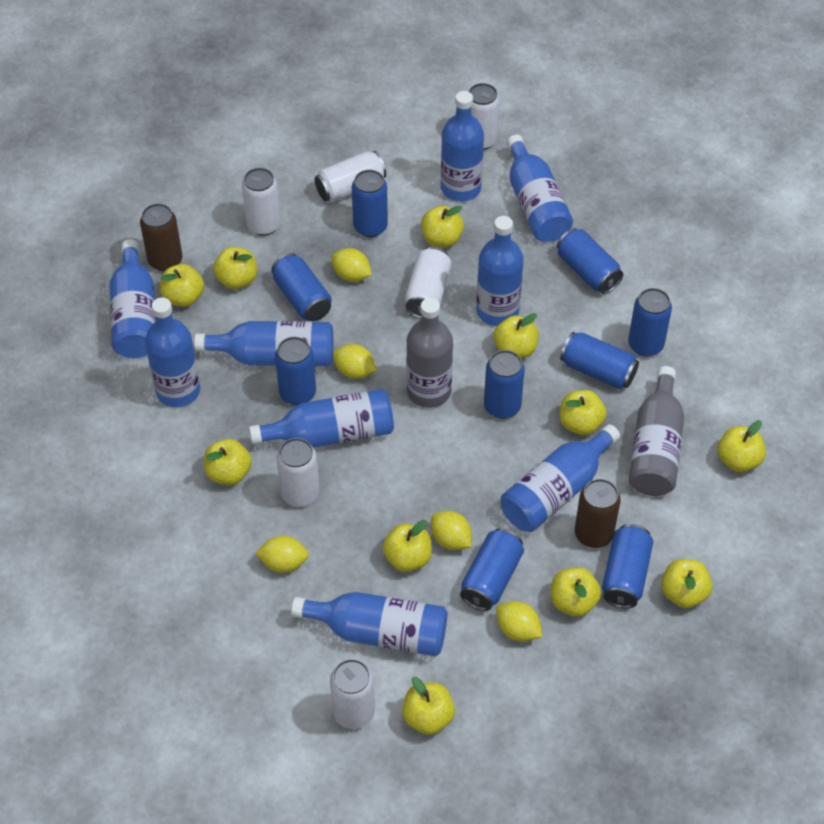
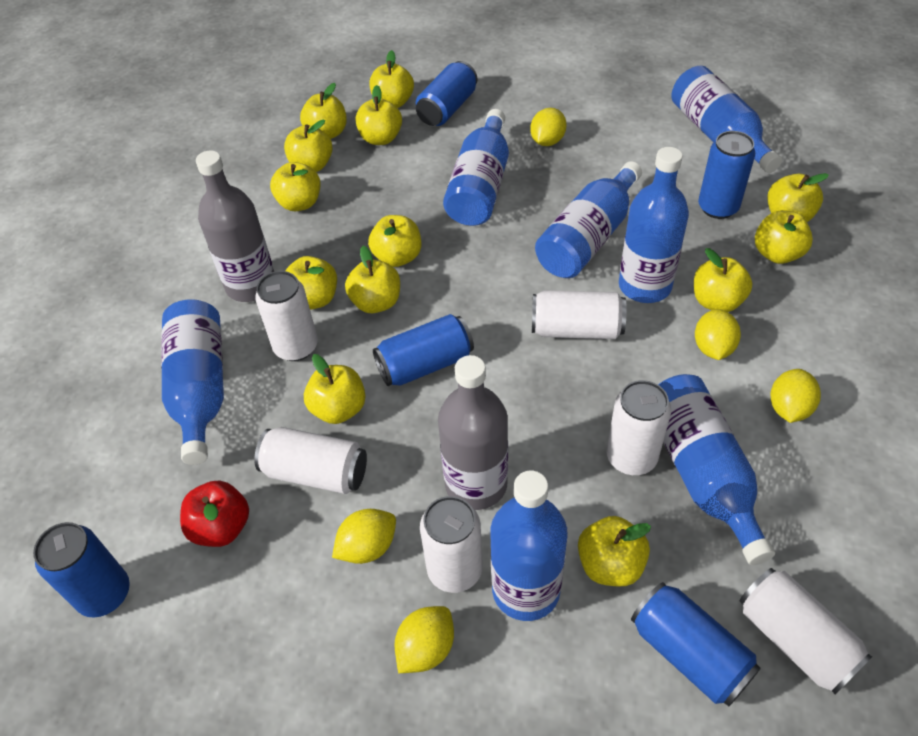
blue bottle: [110,239,156,358] [145,297,200,407] [194,321,333,366] [249,389,394,448] [291,592,447,656] [441,91,484,201] [476,216,524,326] [501,424,620,532] [507,135,573,242] = 9 -> [161,299,224,465] [443,109,509,226] [490,471,568,621] [535,161,642,278] [619,147,689,303] [658,374,775,565] [671,66,782,173] = 7
blue can: [271,253,331,321] [275,337,316,405] [352,170,388,237] [460,528,524,611] [484,350,525,419] [557,228,623,294] [560,332,639,389] [602,524,653,608] [628,288,672,356] = 9 -> [33,522,130,618] [373,314,474,386] [416,61,477,126] [631,582,761,706] [698,131,755,219] = 5
brown can: [140,204,182,271] [575,479,621,548] = 2 -> none = 0
red apple: none = 0 -> [180,481,249,547] = 1
yellow apple: [160,264,204,307] [204,439,252,485] [213,247,257,290] [382,520,432,572] [402,677,455,735] [421,206,464,248] [493,313,539,359] [551,567,601,617] [560,390,607,435] [661,559,712,608] [717,420,766,472] = 11 -> [270,162,321,211] [284,120,333,172] [286,256,337,310] [300,83,347,139] [304,354,366,424] [345,246,400,313] [355,85,402,145] [368,215,421,267] [370,50,414,108] [578,516,651,587] [694,248,753,312] [755,210,813,264] [767,173,829,222] = 13

